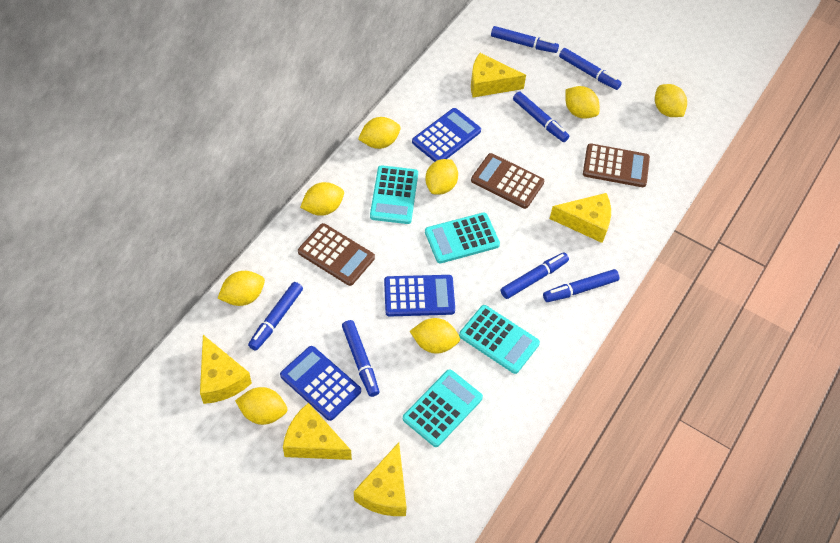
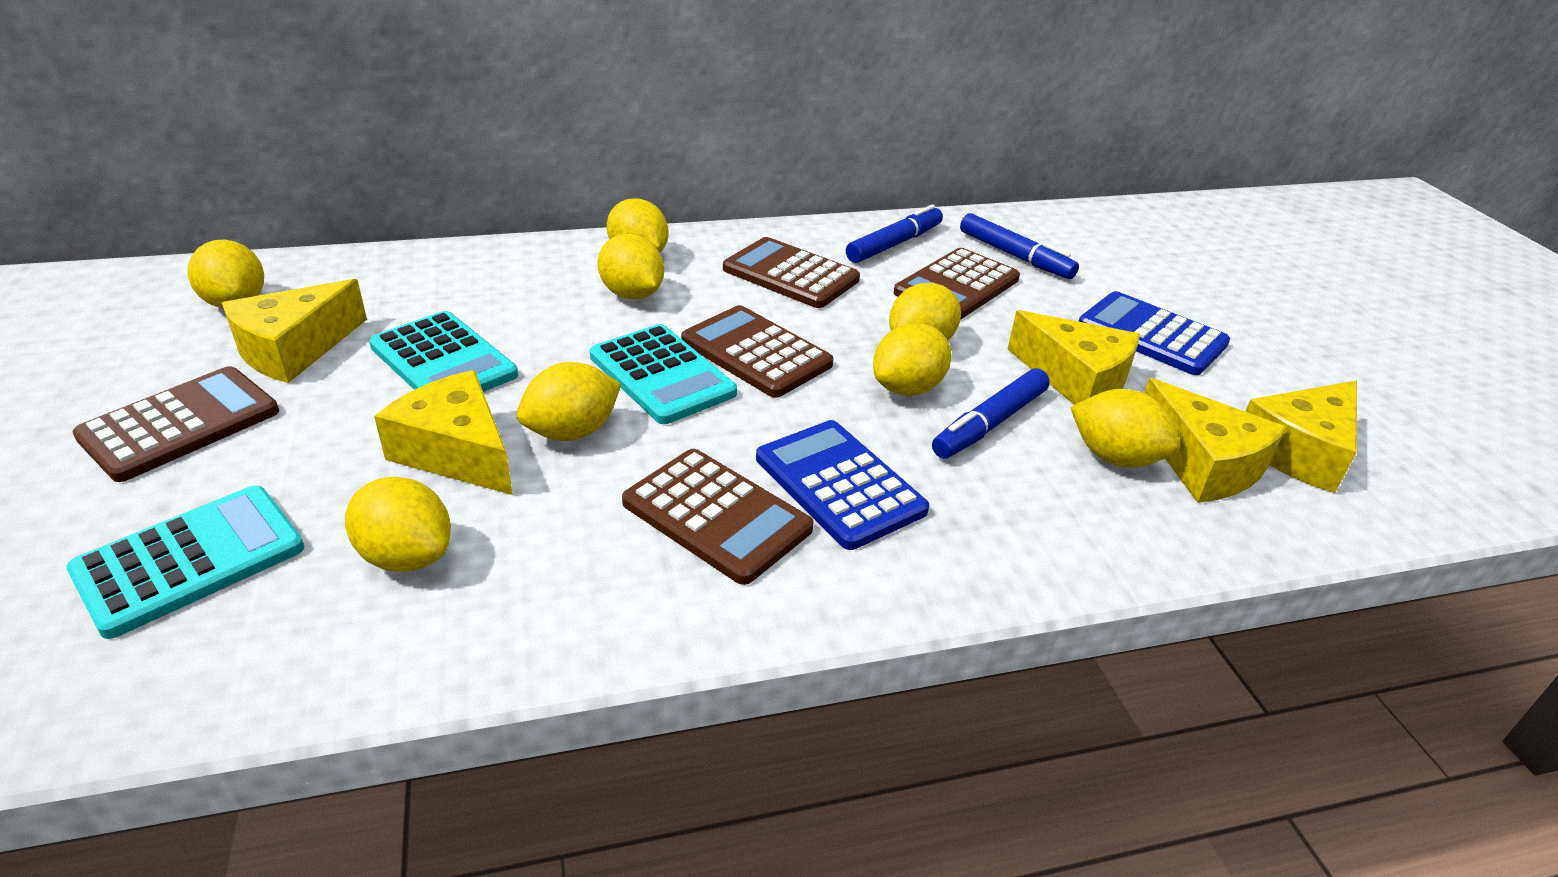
blue calculator: [280,346,361,421] [384,275,455,316] [412,108,481,162] = 3 -> [756,420,929,550] [1079,291,1230,375] = 2
blue marker: [248,282,303,351] [342,320,379,397] [491,26,559,53] [501,252,569,299] [513,92,570,142] [543,269,619,302] [559,48,622,90] = 7 -> [846,204,943,263] [932,368,1050,459] [960,213,1079,279] = 3
brown calculator: [298,223,375,286] [471,153,544,209] [583,143,650,187] = 3 -> [72,366,279,482] [622,449,814,585] [681,305,833,398] [723,237,860,308] [894,248,1020,320] = 5
turquoise calculator: [370,165,418,224] [403,369,483,447] [425,213,500,263] [459,305,540,374] = 4 -> [66,485,305,639] [369,311,518,392] [590,324,737,424] = 3

